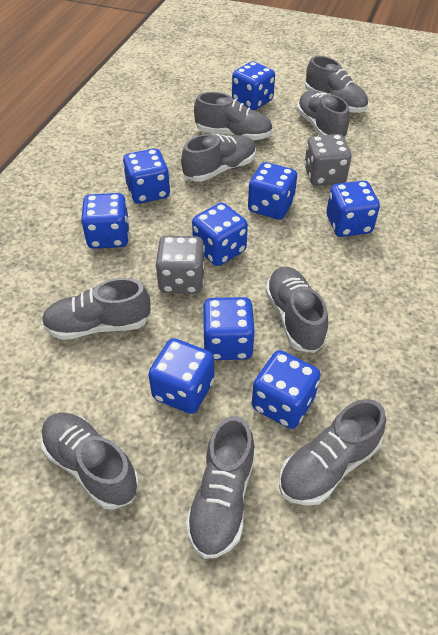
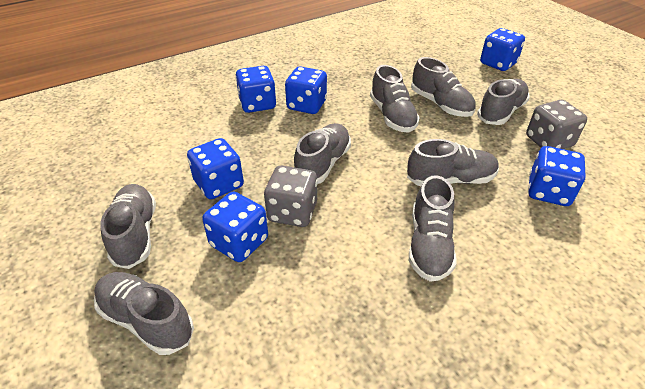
blue dice: [81,193,129,249] [123,149,170,204] [148,338,214,414] [192,203,248,266] [202,297,255,360] [232,61,275,110] [248,162,297,220] [252,350,321,429] [326,181,380,237] = 9 -> [187,138,244,199] [202,192,268,262] [235,66,276,113] [285,66,327,114] [480,28,525,71] [528,146,586,206] = 6
grey shoe: [40,412,139,510] [42,278,151,340] [181,134,256,182] [186,416,255,559] [194,92,273,140] [265,267,328,353] [279,399,386,506] [297,90,350,138] [305,56,368,113] = 9 -> [94,272,194,355] [100,184,156,269] [294,123,351,184] [370,65,420,133] [407,139,499,186] [409,175,456,282] [411,57,476,117] [477,79,530,125] = 8

